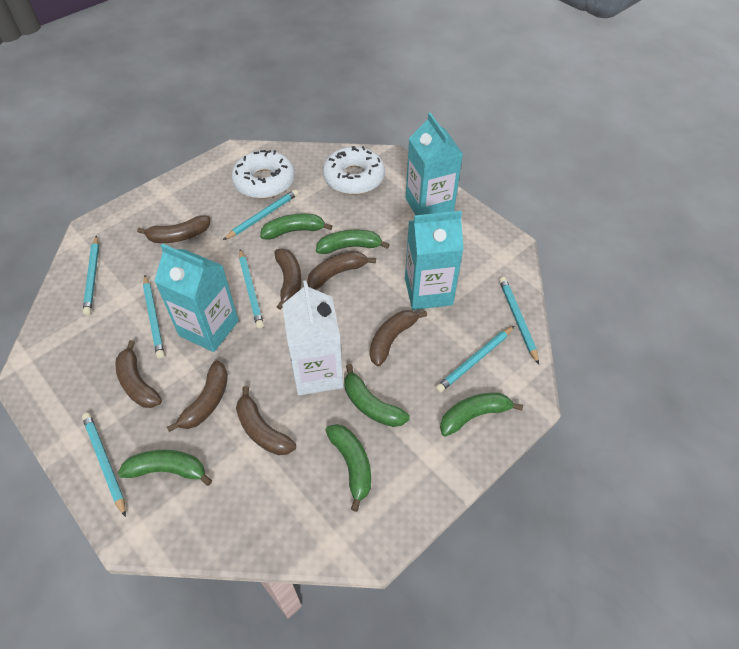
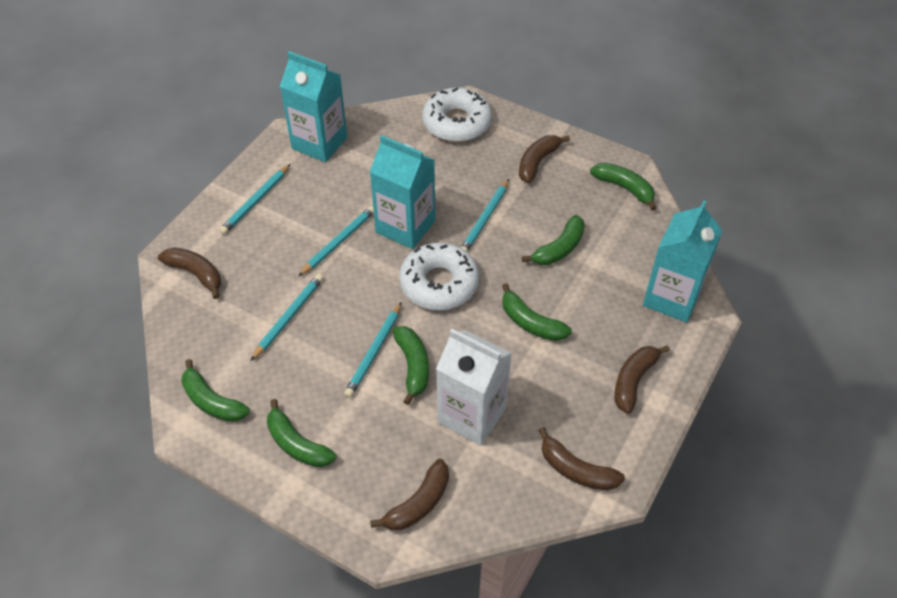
brown banana: [115,340,162,408] [137,215,210,243] [167,361,228,432] [236,386,296,455] [274,249,302,310] [307,251,376,289] [370,310,427,366] = 7 -> [158,247,221,299] [370,459,449,530] [519,135,570,183] [538,427,625,490] [614,345,670,414] = 5
turquoise pencil: [82,413,126,517] [83,236,99,315] [143,275,165,359] [223,189,298,240] [239,249,264,328] [436,326,514,393] [499,277,539,365] = 7 -> [219,164,290,234] [251,274,323,361] [298,206,374,277] [344,302,402,398] [461,179,509,252] = 5

